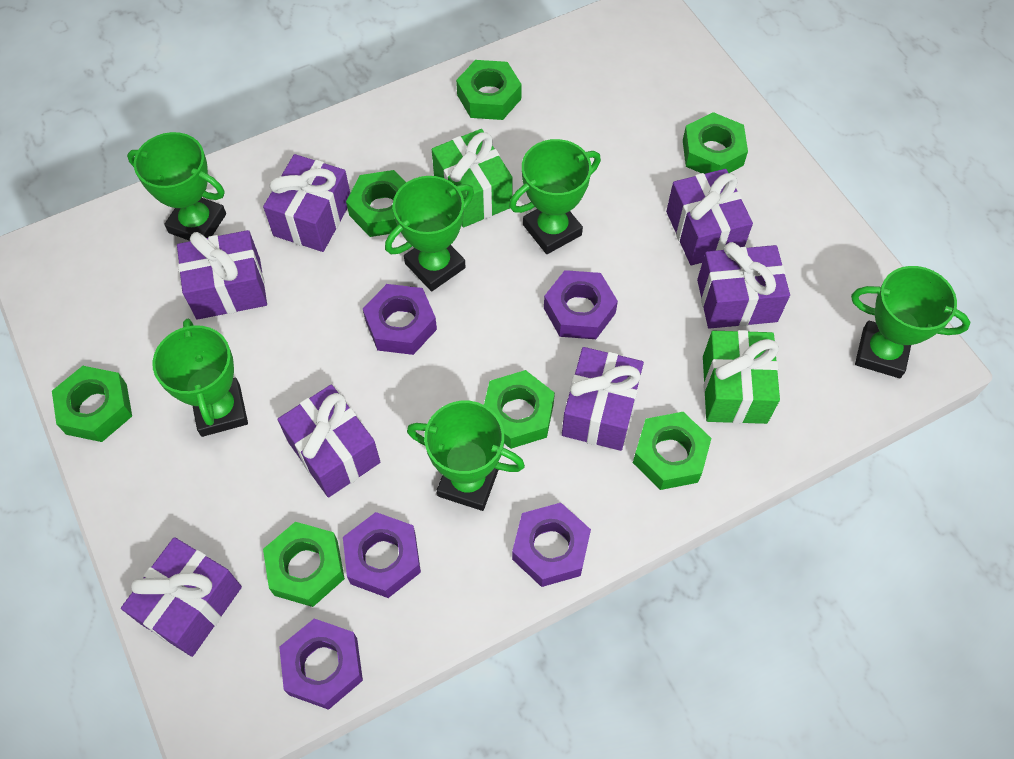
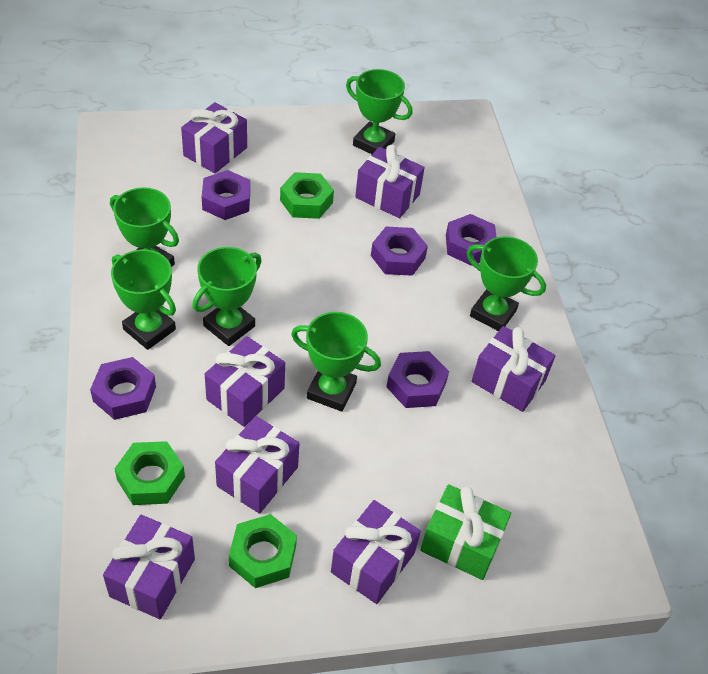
green gift: [432,129,513,227] [703,330,780,424] = 2 -> [420,484,511,580] = 1
green nut: [52,366,132,442] [263,522,345,607] [346,170,406,237] [456,60,522,120] [484,370,555,449] [633,412,712,490] [683,112,748,174] = 7 -> [114,441,185,505] [229,514,297,588] [280,172,334,219] = 3

